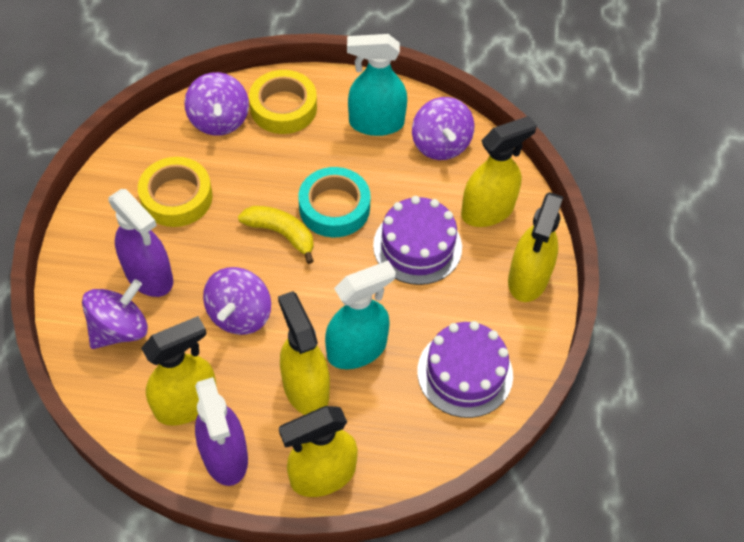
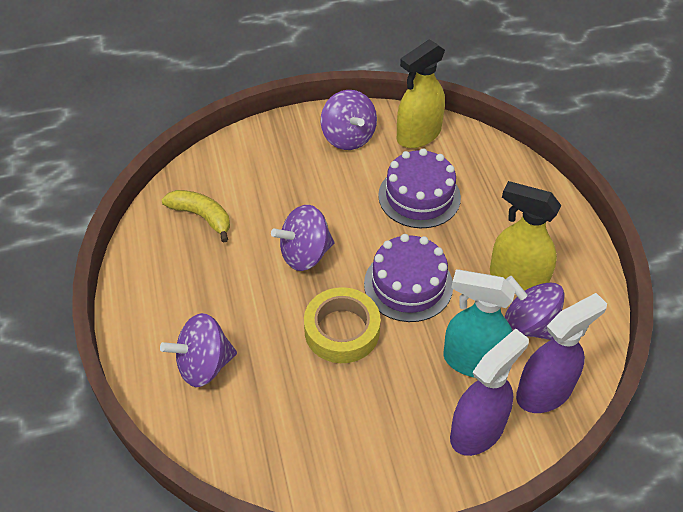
turquoise spray bottle: [325,260,396,369] [347,34,407,136] = 2 -> [443,270,516,378] = 1
turquoise tape: [298,167,371,237] = 1 -> none = 0
yellow spray bottle: [141,316,217,426] [278,291,330,415] [279,406,358,497] [461,116,537,227] [508,192,563,302] = 5 -> [397,39,445,148] [490,181,561,291] = 2
yellow tape: [138,157,213,227] [249,70,317,134] = 2 -> [304,287,381,363] = 1

